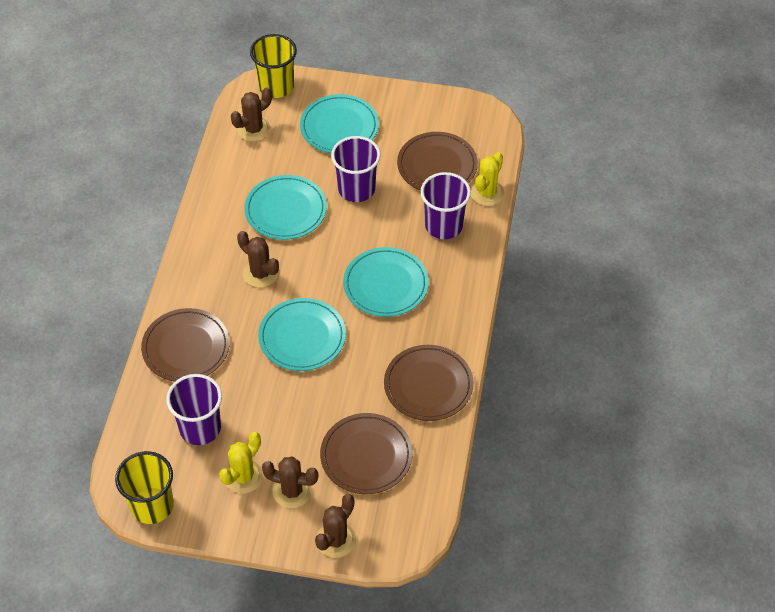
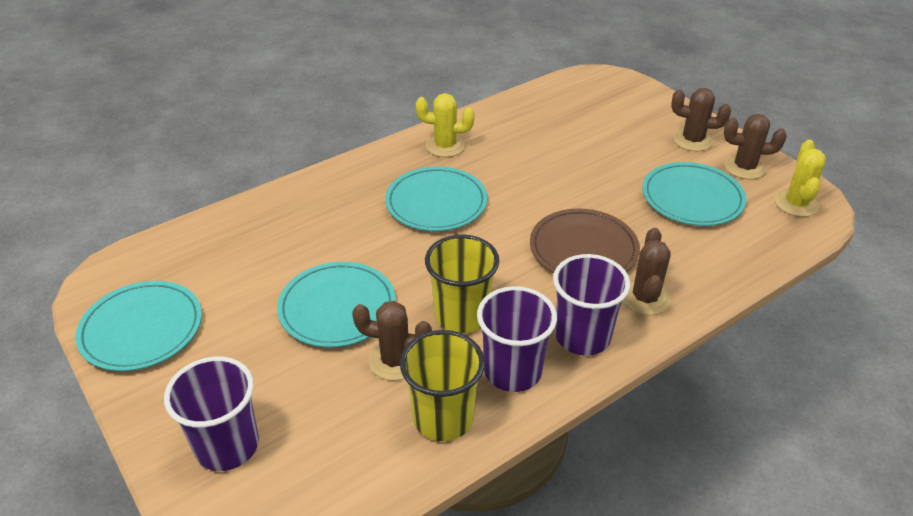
brown plate: [141,308,230,382] [320,413,413,494] [384,345,473,421] [397,132,478,191] = 4 -> [530,208,640,273] = 1

